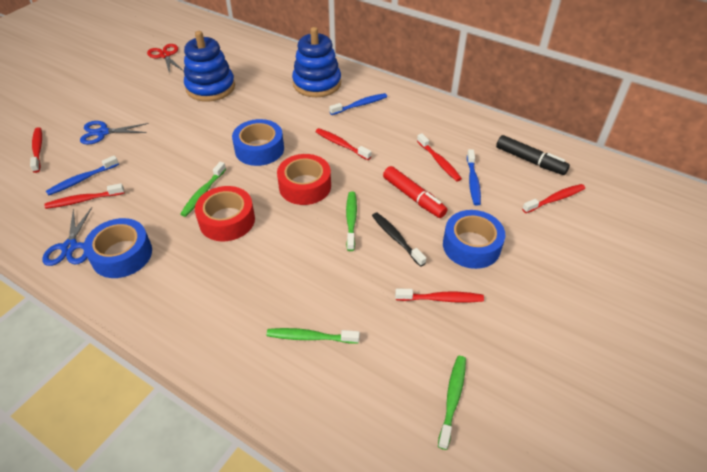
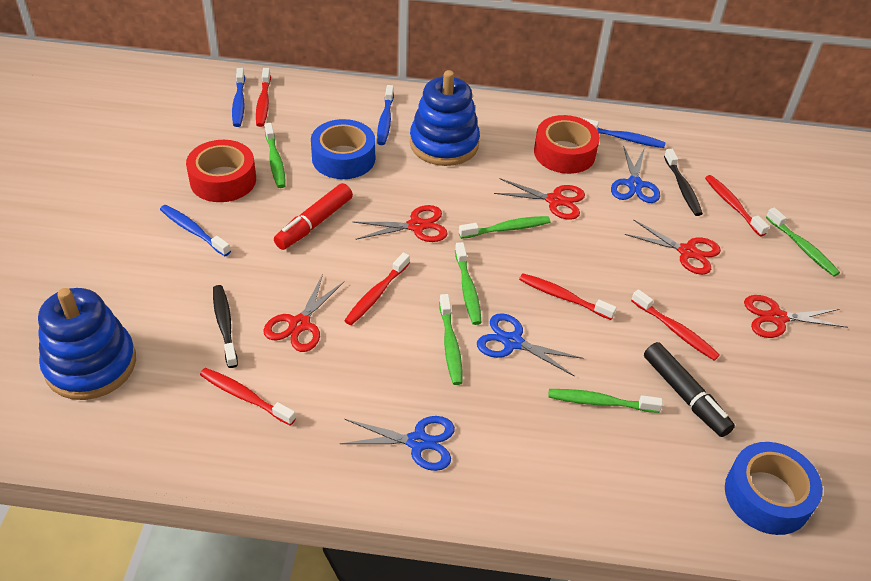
black toothbrush: [372,212,426,267] = 1 -> [213,285,238,368] [664,149,703,216] = 2
blue scissors: [42,207,92,266] [80,121,149,145] = 2 -> [339,416,455,471] [477,313,583,376] [611,145,660,203] = 3
blue tape: [83,218,152,278] [232,119,284,166] [443,210,505,269] = 3 -> [311,119,375,179] [725,442,823,535] = 2
blue toothbrush: [46,156,119,196] [329,93,387,115] [467,149,481,206] = 3 -> [160,205,231,256] [232,68,245,127] [377,85,394,145] [583,118,666,148] = 4
green toothbrush: [180,162,226,217] [266,328,360,344] [346,191,357,251] [438,356,466,450] = 4 -> [264,123,286,188] [439,294,463,385] [455,242,482,325] [459,216,550,239] [548,389,663,413] [766,207,840,277] = 6
red scissors: [147,44,183,75] = 1 -> [263,274,345,352] [353,205,447,242] [494,178,585,220] [625,219,721,275] [744,295,848,338] = 5

